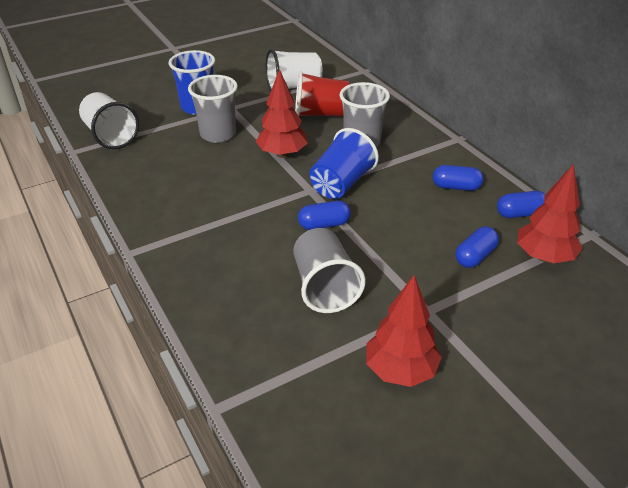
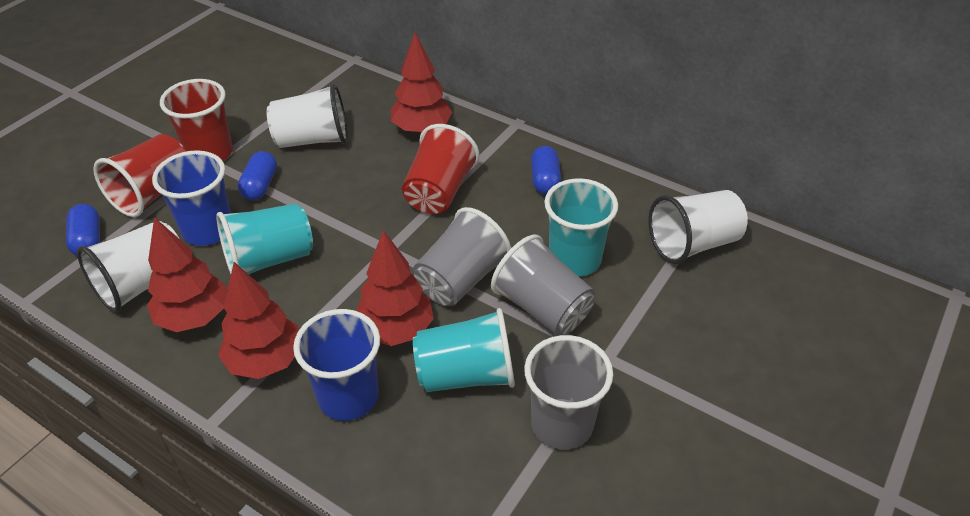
blue capsule: [298,201,351,230] [433,165,484,191] [455,227,499,268] [497,191,545,218] = 4 -> [66,204,100,256] [238,151,277,201] [531,146,561,195] = 3
red cup: [295,71,350,117] = 1 -> [93,134,186,217] [160,79,233,161] [402,124,480,214] = 3
red tree: [256,69,308,158] [366,275,442,387] [517,164,583,263] = 3 -> [147,217,227,332] [218,262,299,379] [356,230,434,346] [391,32,452,134] = 4
turquoise cup: none = 0 -> [217,203,313,274] [413,308,515,392] [544,178,618,277] = 3
white cup: [79,92,139,149] [266,49,323,92] = 2 -> [77,221,180,312] [267,83,348,148] [648,190,748,264] = 3

